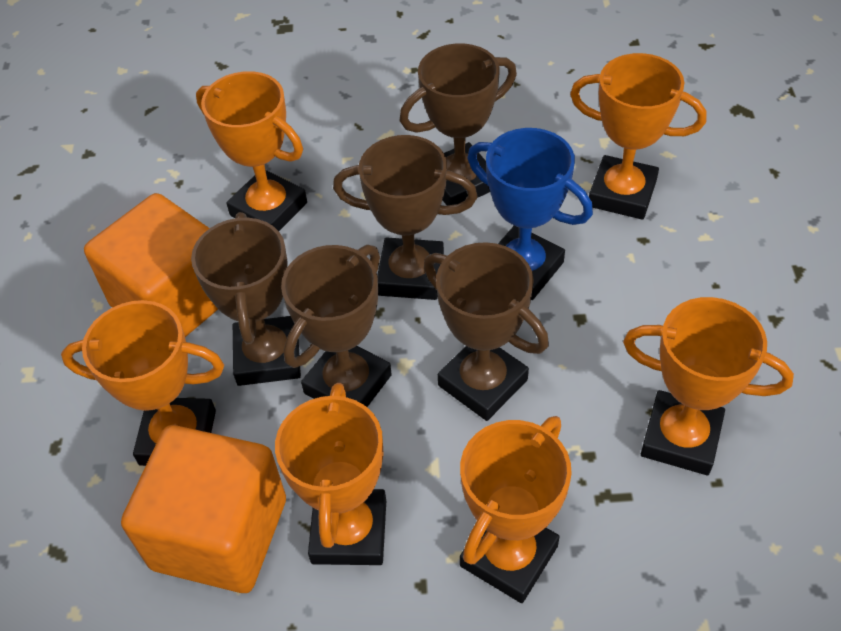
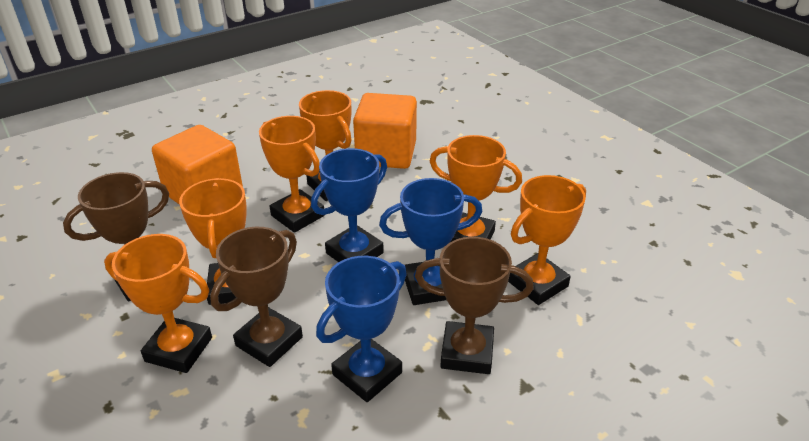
blue trophy: [468,128,593,300] = 1 -> [311,148,387,262] [316,256,407,402] [379,178,482,305] = 3
brown trophy: [191,212,301,386] [281,245,392,407] [333,135,477,300] [399,44,517,205] [424,242,549,421] = 5 -> [63,172,169,302] [210,227,303,367] [415,237,534,374] = 3

